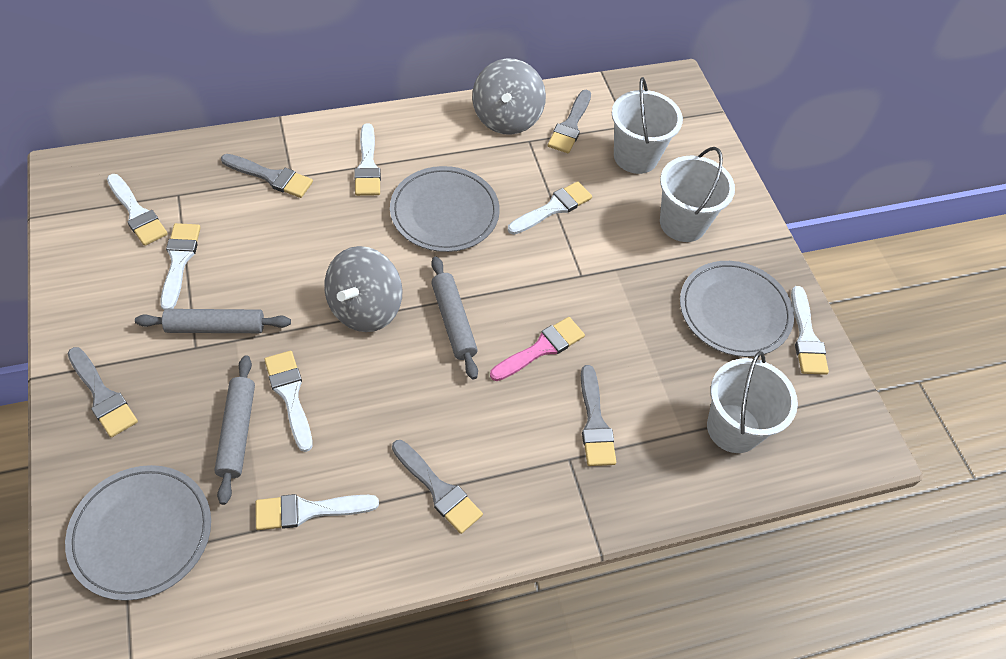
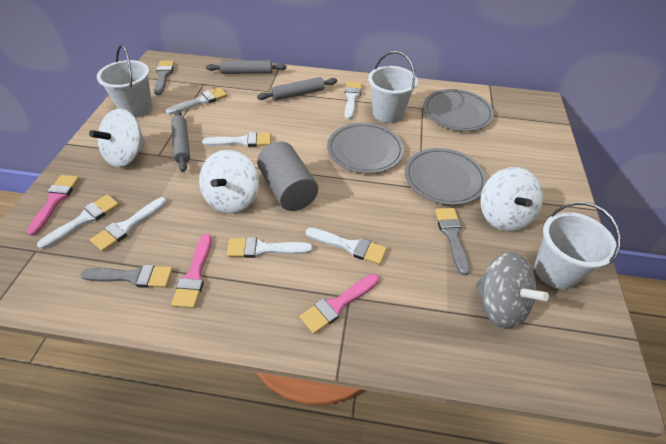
grey brush: [68,347,138,437] [221,154,313,198] [392,440,483,534] [548,90,591,153] [581,365,616,466] = 5 -> [80,265,173,288] [154,60,175,95] [435,208,470,275] = 3
grey cylinder: none = 0 -> [257,141,318,211] = 1
grey spinning top: [324,246,403,332] [472,58,546,135] = 2 -> [476,252,549,329] = 1
pink brush: [490,317,585,381] = 1 -> [27,175,79,236] [171,234,212,308] [300,274,379,334] = 3
white spinning top: none = 0 -> [89,109,145,167] [199,150,259,214] [480,167,543,231] = 3

